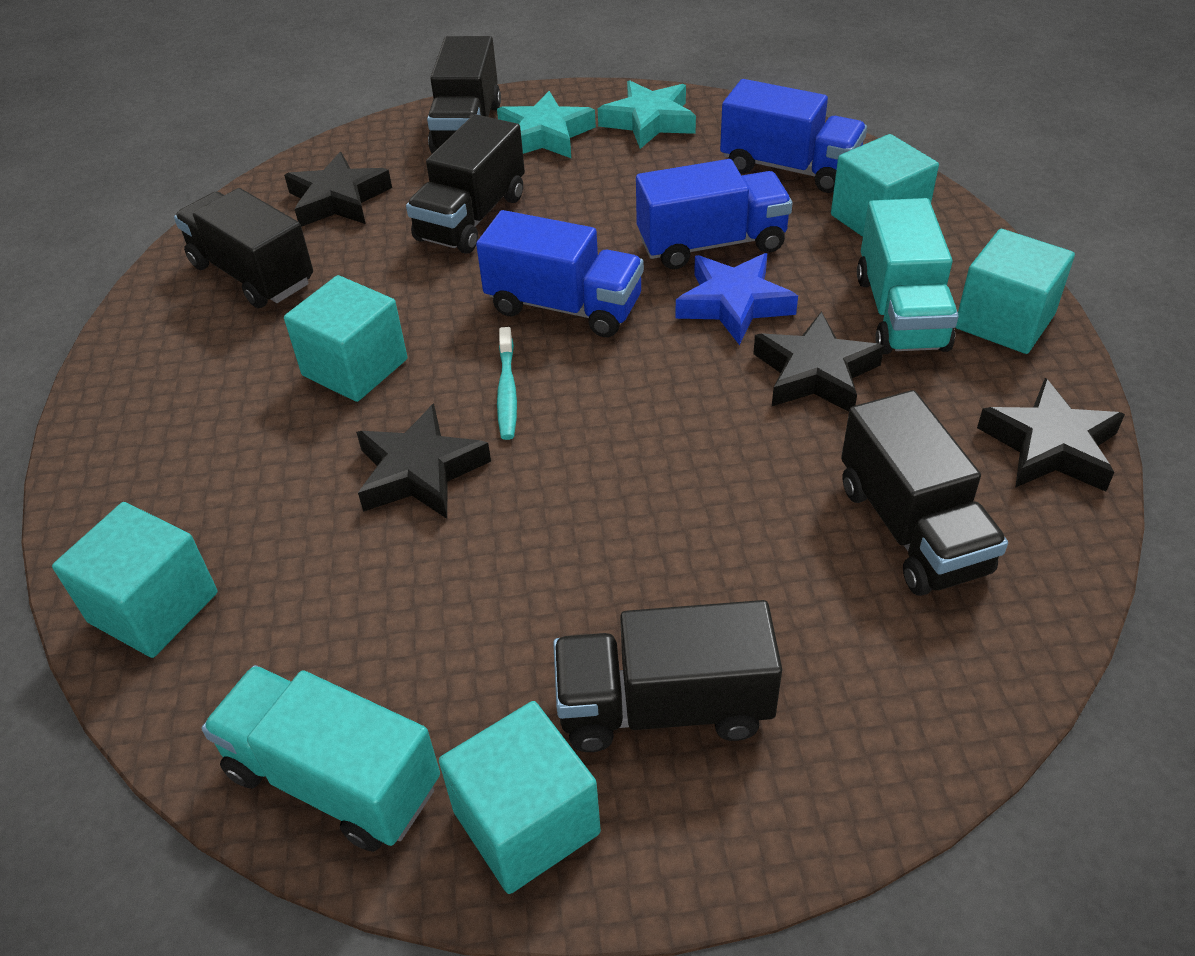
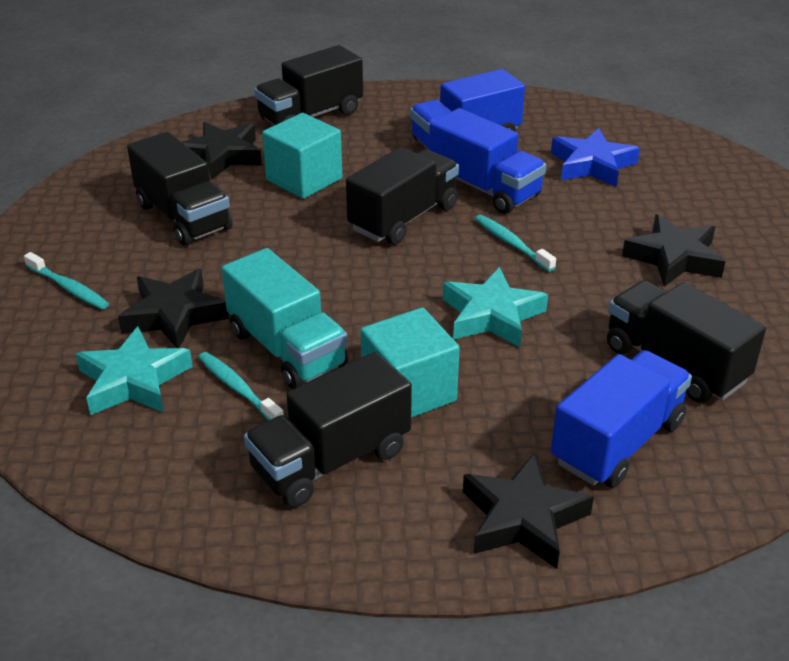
turquoise cube: [52,502,218,658] [284,275,407,402] [439,701,601,894] [831,134,939,237] [955,229,1075,354] = 5 -> [262,113,342,199] [360,308,460,418] = 2
turquoise toothbrush: [497,327,517,440] = 1 -> [24,252,109,309] [198,352,284,421] [475,215,556,272] = 3
turquoise truck: [201,665,440,852] [857,198,959,354] = 2 -> [222,248,348,389] = 1

